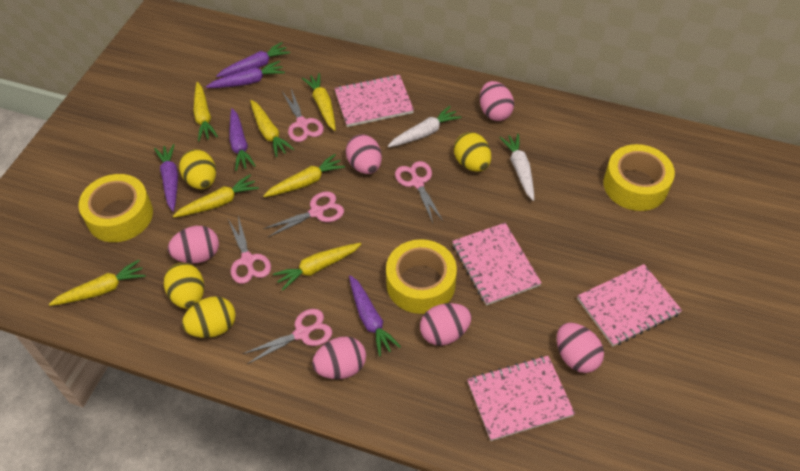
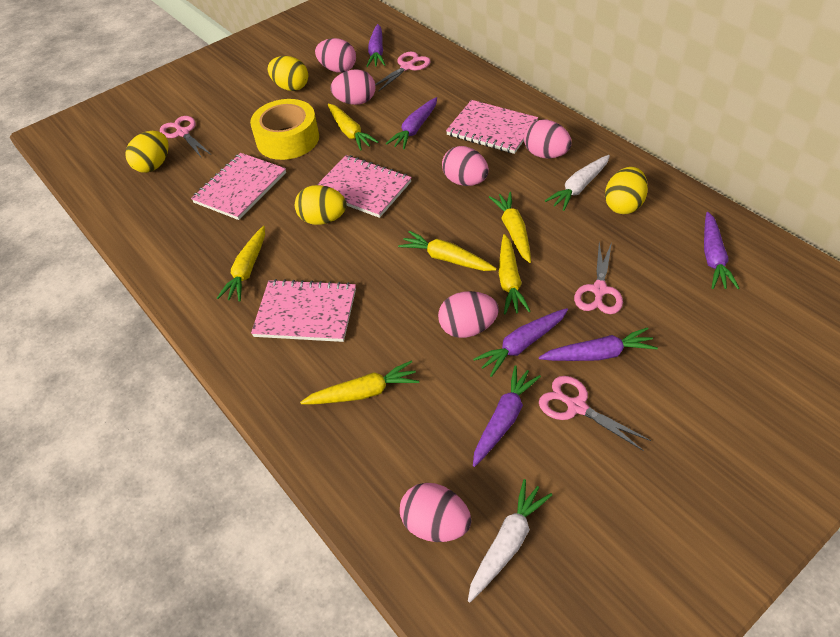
pink scissors: [228,216,271,284] [243,309,332,364] [263,191,344,237] [283,89,324,142] [395,161,443,223] = 5 -> [160,116,210,157] [375,52,431,92] [539,376,651,451] [574,242,623,314] = 4
purple carrot: [154,144,178,211] [206,61,285,88] [216,42,290,77] [229,108,256,171] [349,275,401,357] = 5 -> [366,24,385,67] [386,97,437,149] [473,308,568,377] [473,365,541,467] [539,327,658,361] [704,212,740,289] = 6
yellow carrot: [49,260,146,306] [173,174,259,218] [193,82,218,141] [250,100,294,157] [263,154,345,197] [273,243,361,291] [302,73,336,131] = 7 -> [217,226,265,302] [300,360,419,404] [328,103,378,151] [398,231,497,271] [489,192,531,263] [499,234,531,314] = 6
yellow tape: [79,174,153,242] [386,239,457,314] [604,144,675,211] = 3 -> [250,99,319,160] = 1

